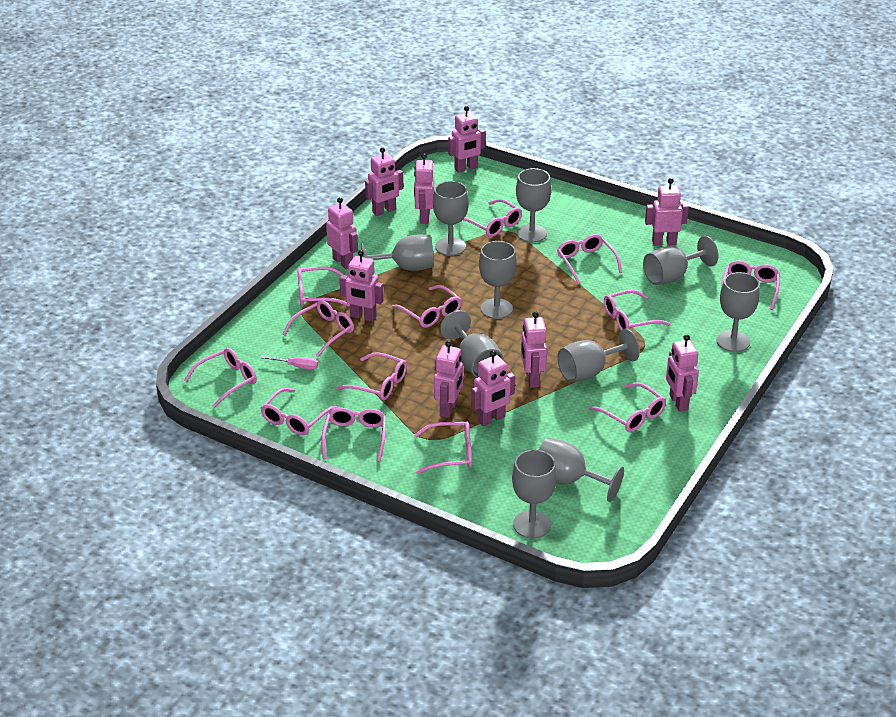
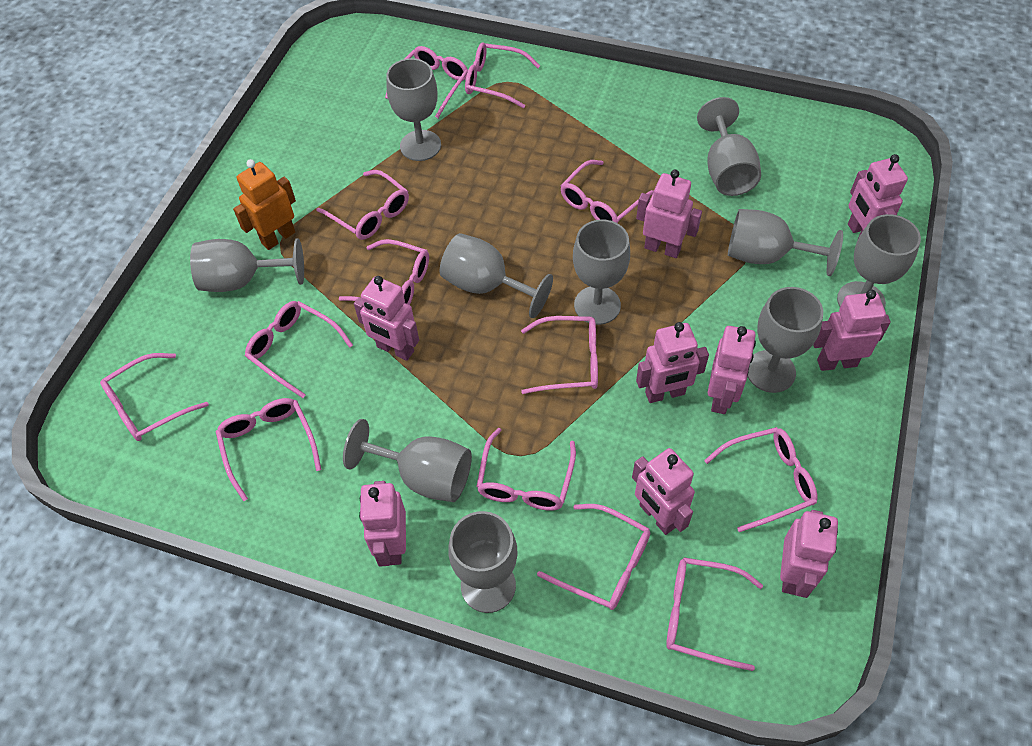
orange robot: none = 0 -> [233,159,296,250] = 1
pink robot: [326,197,358,269] [339,250,383,322] [365,147,403,216] [414,154,434,224] [434,341,463,418] [448,106,486,173] [471,351,515,426] [521,312,547,388] [645,178,689,245] [666,334,699,412] = 10 -> [354,276,419,361] [359,481,406,567] [632,448,695,535] [636,170,702,258] [636,322,709,403] [708,326,756,414] [780,510,838,598] [813,290,891,371] [848,154,908,239] = 9
pink screwdriver: [261,356,318,370] = 1 -> none = 0

